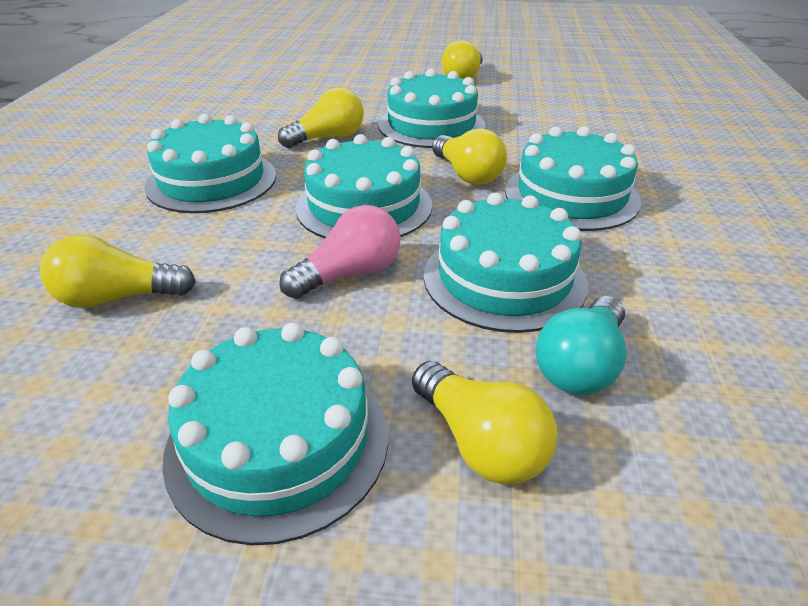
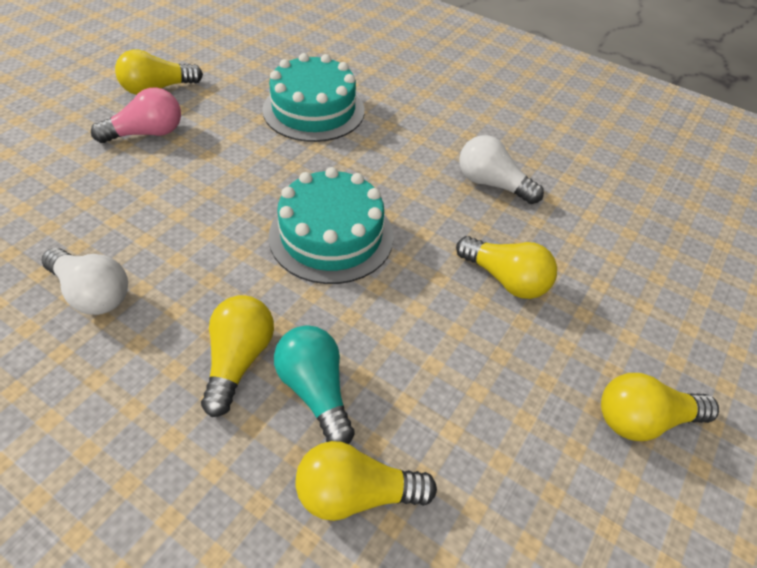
turquoise cake: [144,114,276,213] [162,323,388,545] [295,134,432,238] [378,69,486,148] [424,193,588,333] [505,126,641,231] = 6 -> [262,53,364,142] [269,167,394,284] = 2
white light bulb: none = 0 -> [42,248,128,315] [459,135,544,204] = 2

